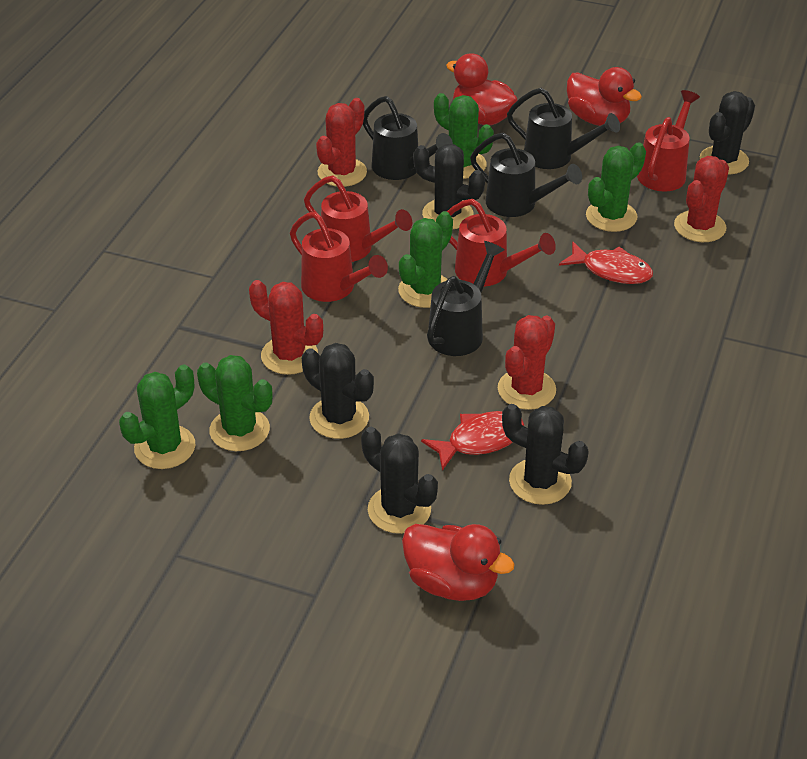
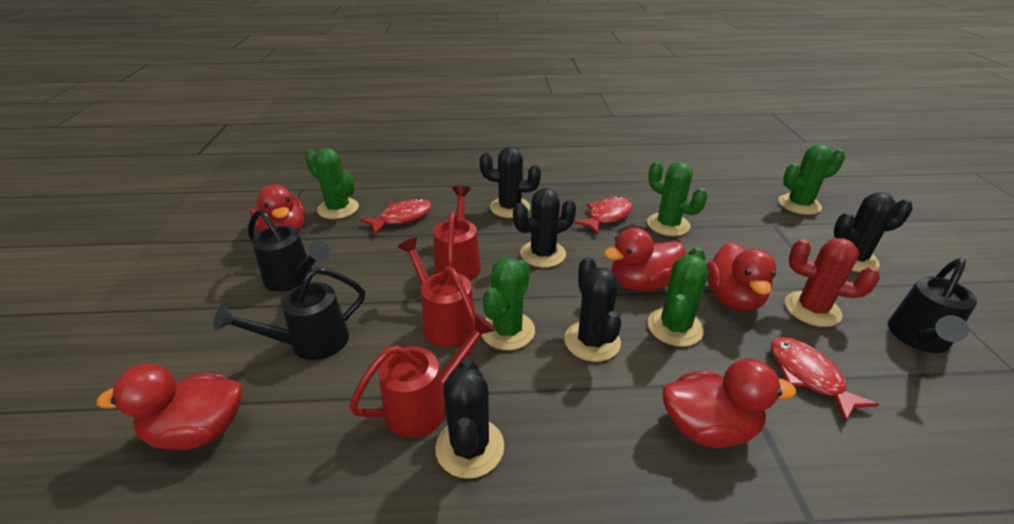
black watering can: [363,96,453,180] [427,241,505,356] [470,133,582,217] [507,88,620,169] = 4 -> [213,267,365,360] [248,209,330,292] [888,258,977,353] = 3
red cactus: [249,280,323,375] [316,98,367,187] [498,315,556,410] [674,156,729,242] = 4 -> [785,238,880,327] = 1
red duck: [402,524,515,601] [446,53,518,125] [567,67,642,126] = 3 -> [97,364,242,450] [250,185,305,232] [604,228,686,291] [663,359,796,448] [706,242,776,311] = 5
red fish: [421,411,524,470] [559,241,653,284] = 2 -> [360,199,432,235] [573,196,632,234] [771,337,879,422] = 3
red watering can: [290,212,388,302] [304,176,412,262] [447,199,556,287] [637,90,700,192] = 4 -> [349,314,496,438] [398,237,476,347] [433,185,481,281] = 3

